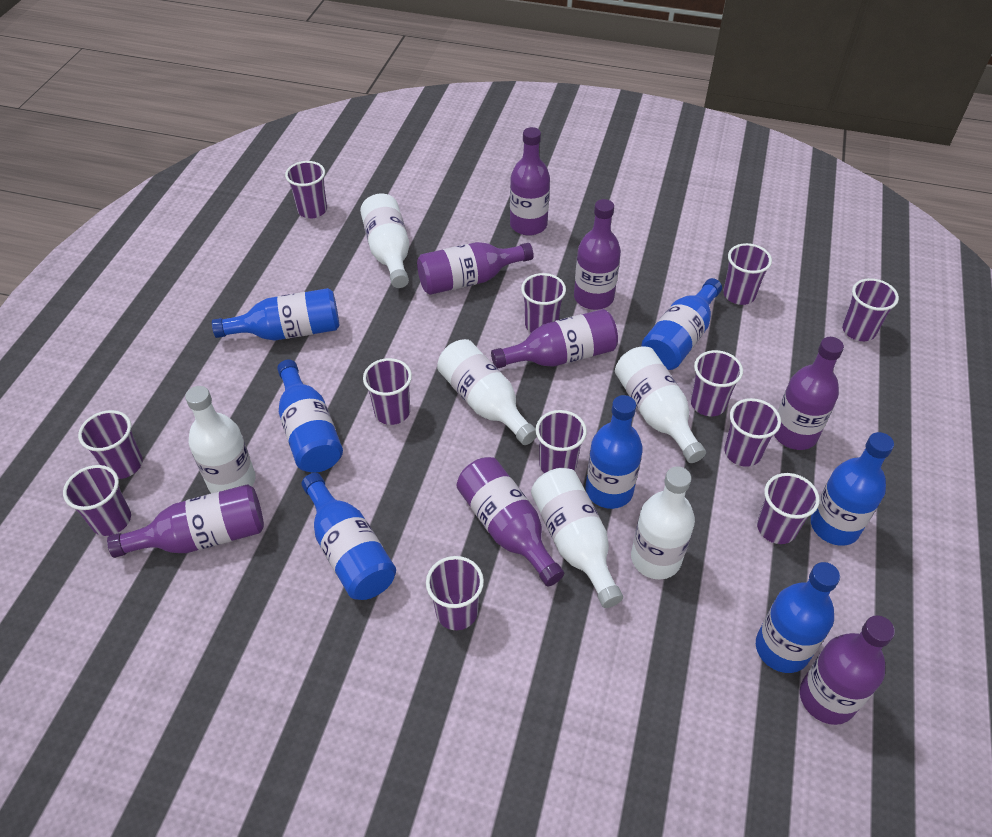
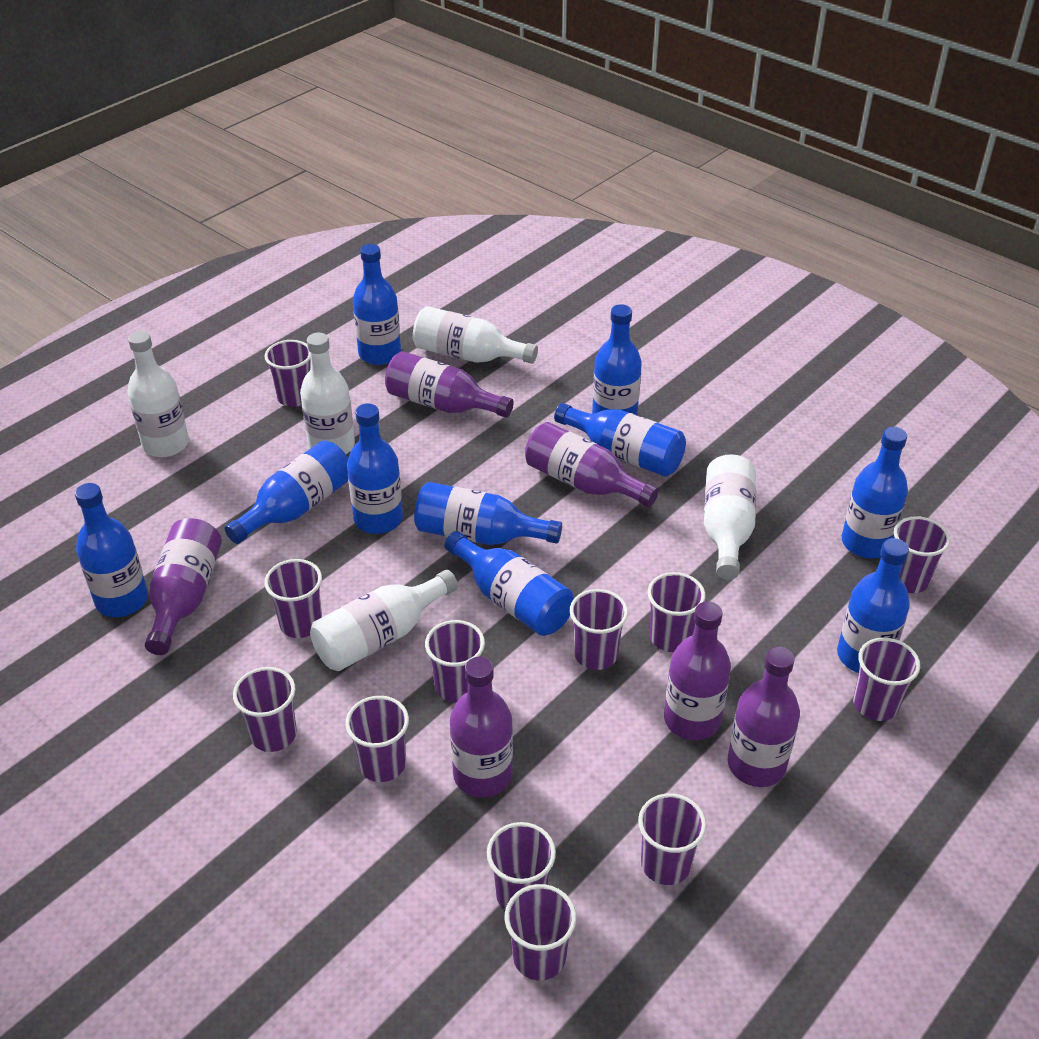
blue bottle: [212,288,339,341] [277,359,343,472] [301,473,396,600] [586,395,643,509] [641,278,722,370] [756,562,840,673] [811,432,894,546] = 7 -> [75,483,148,617] [224,440,348,544] [347,404,403,534] [353,244,401,365] [414,482,562,545] [445,531,574,636] [554,403,686,477] [592,304,642,415] [837,538,910,673] [842,427,908,558] = 10
purple bottle: [107,484,264,558] [417,242,534,295] [457,457,564,586] [491,309,618,368] [510,127,550,236] [574,199,621,310] [774,337,844,450] [800,615,895,725] = 8 -> [145,518,222,655] [385,351,514,418] [450,657,513,797] [525,422,659,507] [664,601,731,740] [728,647,800,787] = 6
white bottle: [185,386,256,493] [360,194,409,288] [437,339,537,445] [531,468,623,608] [615,347,706,463] [631,466,695,579] = 6 -> [127,331,189,457] [300,333,355,454] [310,570,458,671] [413,306,538,364] [704,454,756,580] = 5

